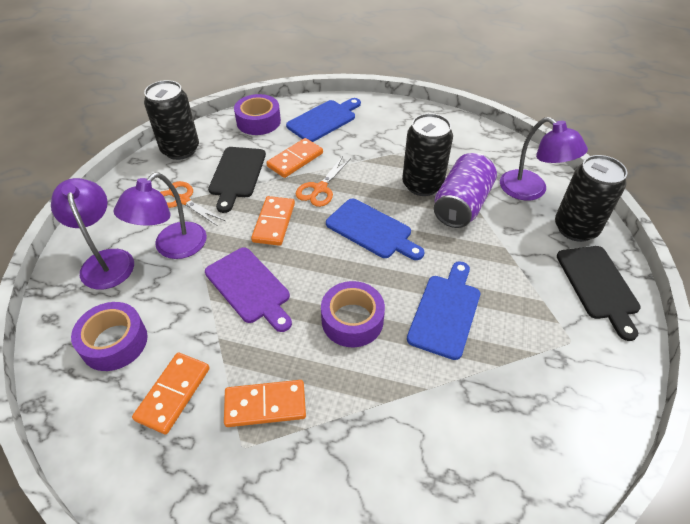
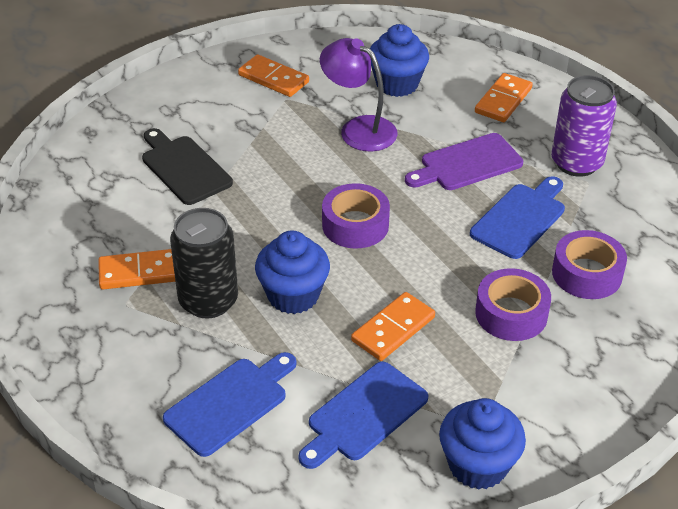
black can: [144,80,199,160] [402,113,453,196] [555,155,627,242] = 3 -> [170,208,238,319] = 1
black cutting board: [208,147,266,213] [557,246,641,341] = 2 -> [142,128,233,205] = 1
blue cupcake: none = 0 -> [255,231,330,314] [370,24,429,97] [439,398,526,490] = 3
orange scissors: [160,181,225,226] [296,156,351,207] = 2 -> none = 0
purple lamp: [51,178,134,290] [113,173,207,259] [500,117,588,201] = 3 -> [320,38,398,151] = 1

